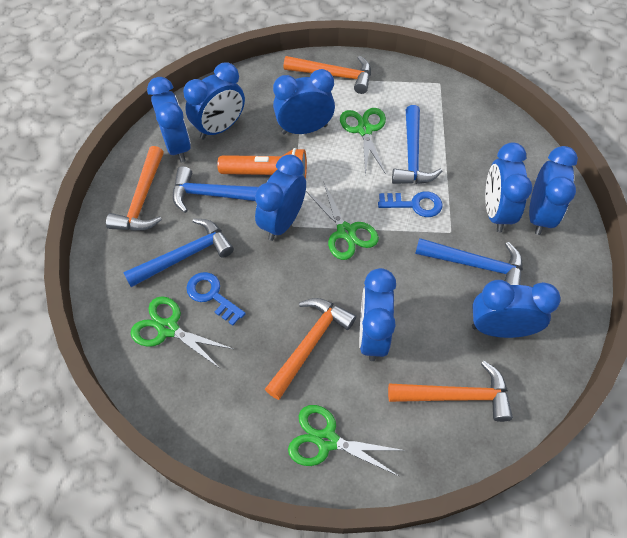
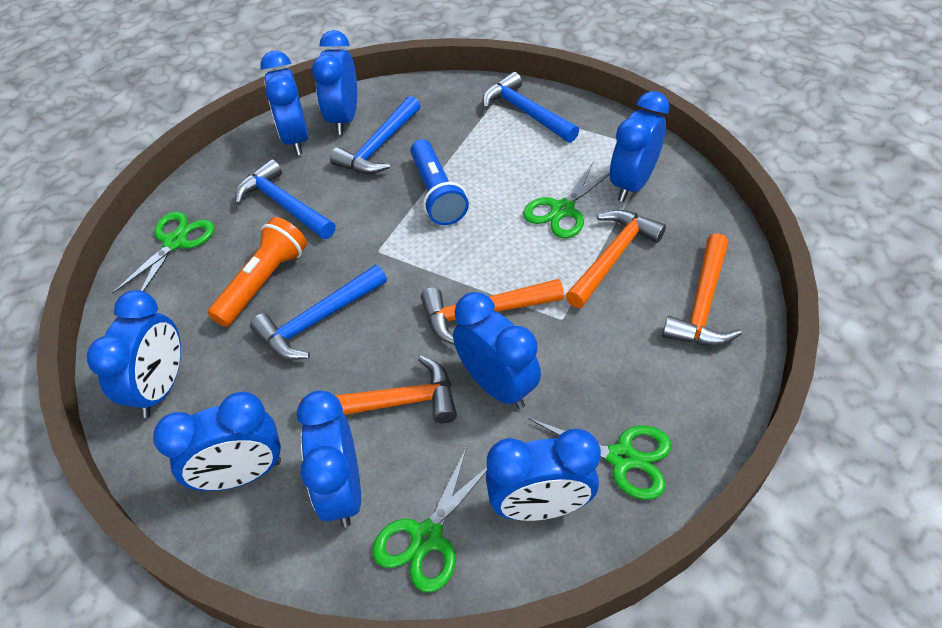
blue flashlight: none = 0 -> [411,139,469,225] = 1
blue key: [186,272,246,326] [378,191,442,217] = 2 -> none = 0

